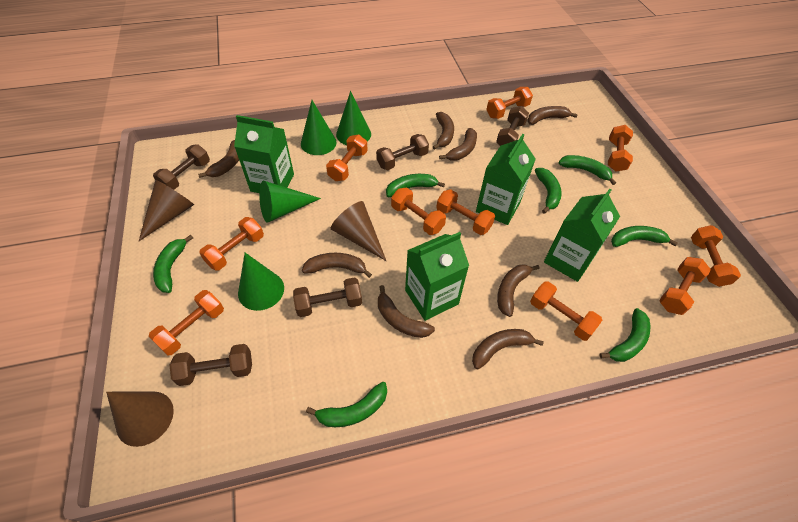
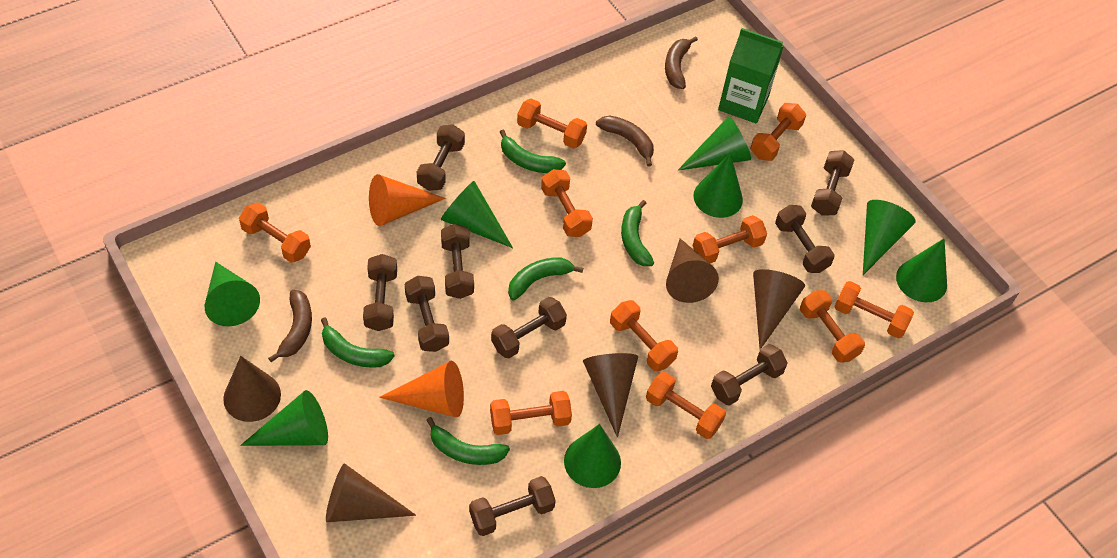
brown banana: [198,140,239,178] [302,253,372,278] [378,285,435,338] [433,112,454,150] [439,128,477,161] [472,329,544,369] [497,264,540,317] [527,106,578,125] = 8 -> [268,290,312,362] [596,116,654,166] [665,36,698,89] = 3
brown cone: [106,391,174,447] [139,180,194,241] [331,201,386,261] = 3 -> [223,356,281,422] [326,463,416,522] [583,353,638,438] [666,238,719,303] [753,269,805,349] = 5
brown dumbbell: [153,144,210,190] [170,344,252,386] [293,277,362,317] [376,134,429,170] [496,106,529,146] = 5 -> [363,254,397,331] [405,276,449,352] [417,125,465,191] [441,224,474,299] [469,476,556,536] [491,297,567,358] [711,344,788,406] [775,205,835,273] [811,150,854,216] = 9
green banana: [153,235,193,293] [306,382,387,427] [386,174,445,197] [535,168,562,214] [558,155,616,185] [599,308,650,362] [611,226,678,247] = 7 -> [321,318,395,368] [426,417,510,465] [500,130,566,173] [508,257,583,300] [621,200,654,266] = 5
green carton: [234,115,294,193] [405,232,469,321] [476,134,536,225] [544,189,620,282] = 4 -> [718,28,783,123] = 1
green cone: [238,253,284,311] [259,181,321,223] [301,100,336,155] [336,91,371,145] = 4 -> [205,262,260,326] [240,390,328,446] [440,181,513,248] [564,424,621,488] [678,116,751,171] [693,153,743,218] [863,200,916,275] [896,238,947,302] = 8
orange cone: none = 0 -> [369,174,446,226] [379,361,464,418] = 2

